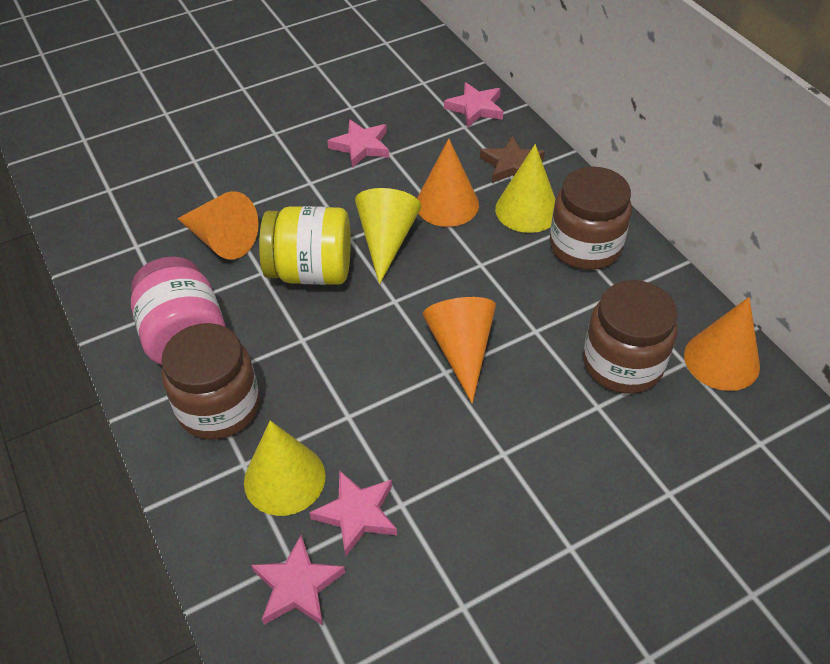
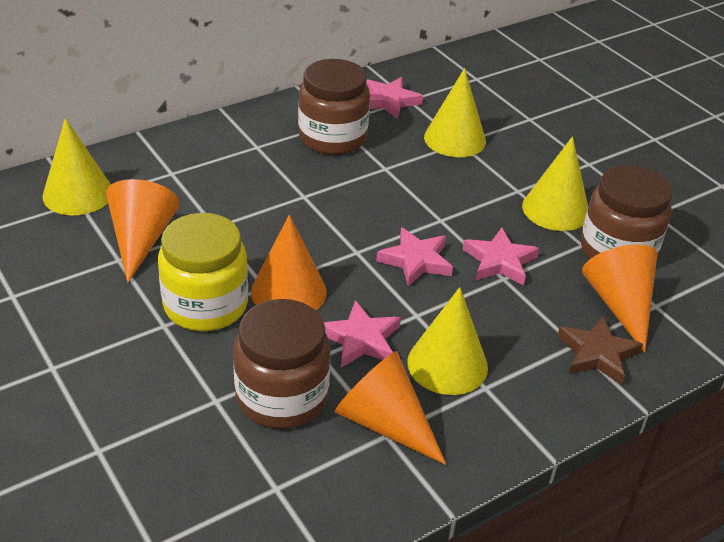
pink jar: [131,257,226,365] = 1 -> none = 0
yellow cone: [244,420,325,516] [355,188,421,284] [495,144,555,233] = 3 -> [42,118,111,215] [407,287,488,395] [424,68,486,157] [522,136,588,231] = 4

